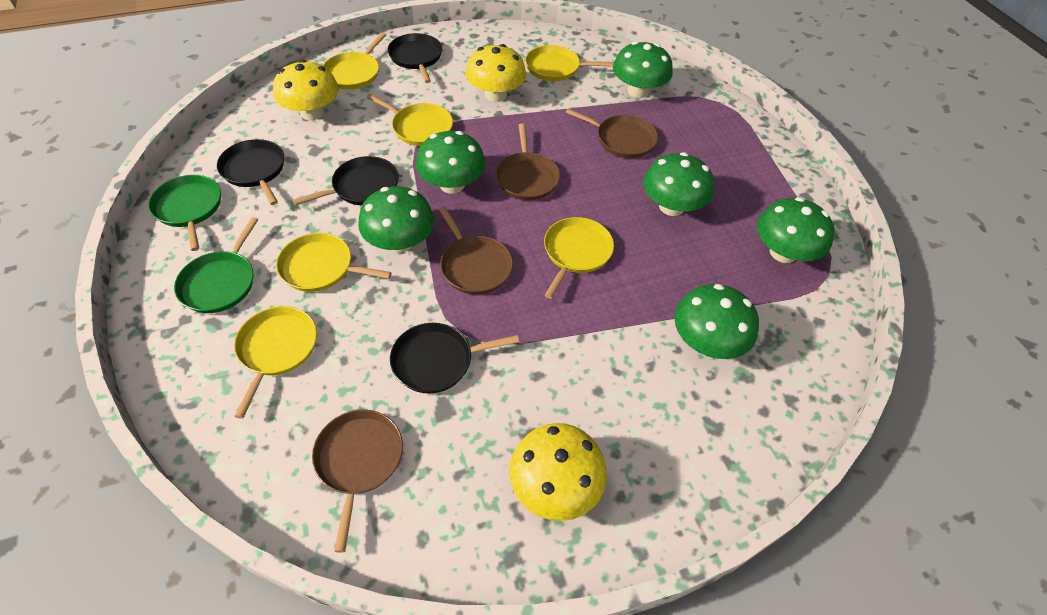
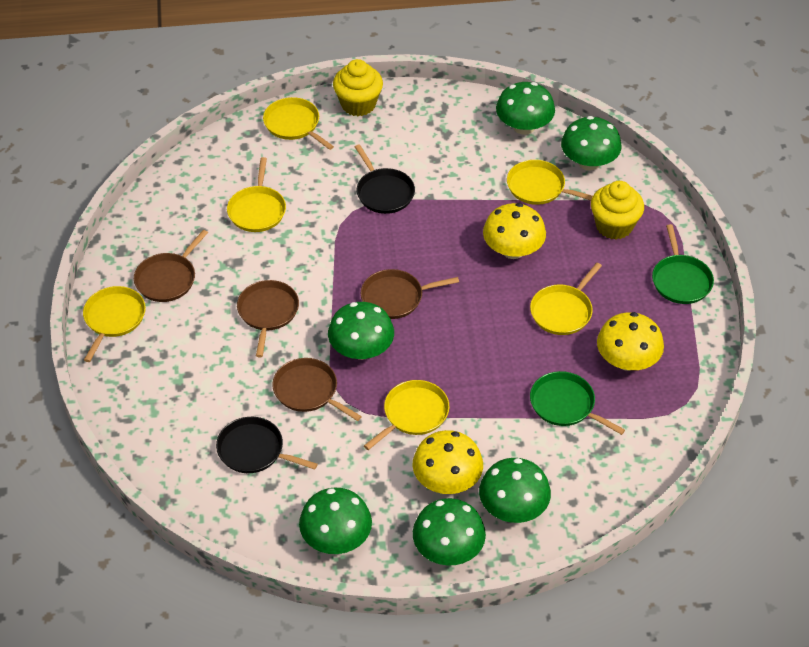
black pan: [217,139,284,205] [293,156,399,206] [388,33,442,83] [390,323,519,393] = 4 -> [216,417,318,473] [355,144,415,214] = 2
yellow cupcake: none = 0 -> [333,59,383,116] [591,181,644,239] = 2

